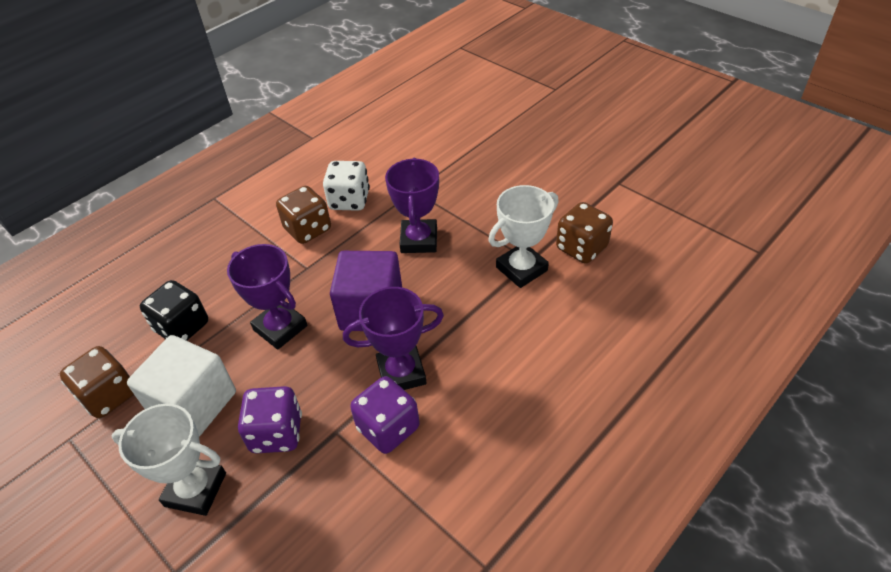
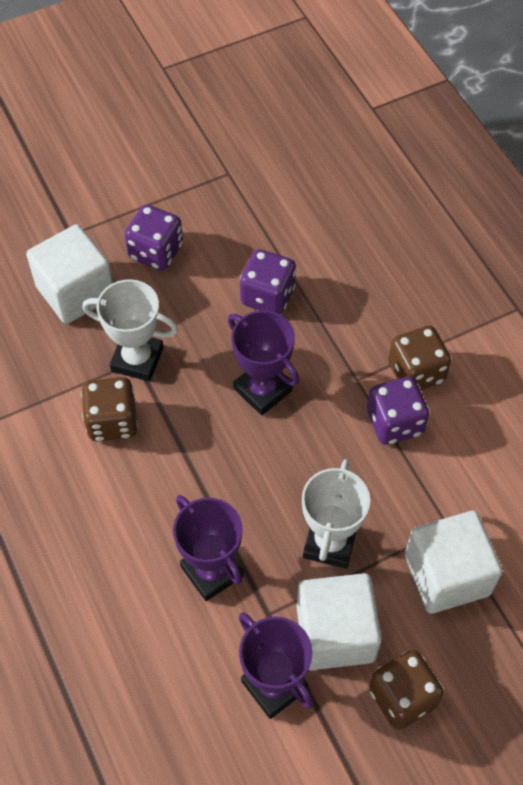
black dice: [140,280,208,341] = 1 -> none = 0
purple cube: [330,251,402,331] = 1 -> none = 0
purple dice: [238,386,302,453] [350,376,420,454] = 2 -> [125,205,183,270] [240,249,296,314] [367,377,429,445] = 3
white cube: [127,335,236,437] = 1 -> [26,224,113,324] [296,573,382,670] [405,510,503,614] = 3
white dice: [323,161,370,211] = 1 -> none = 0

